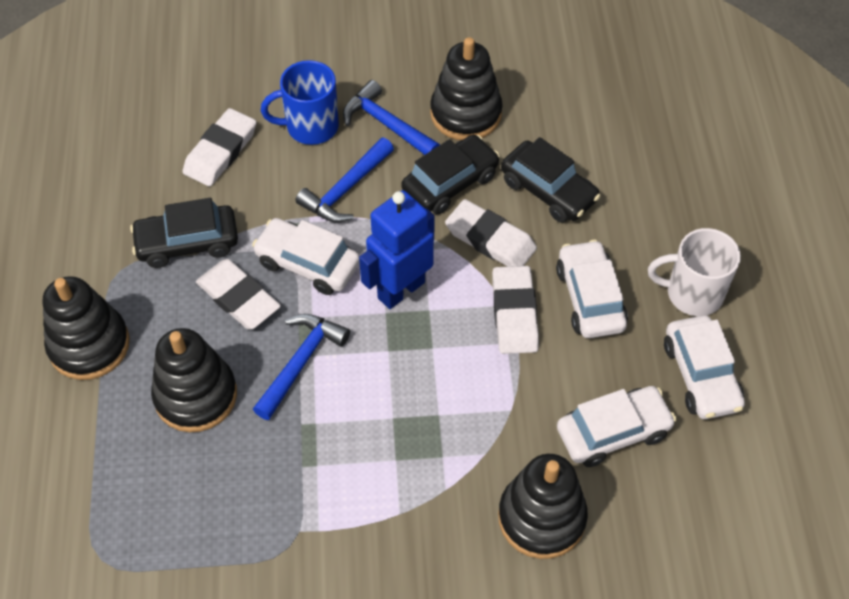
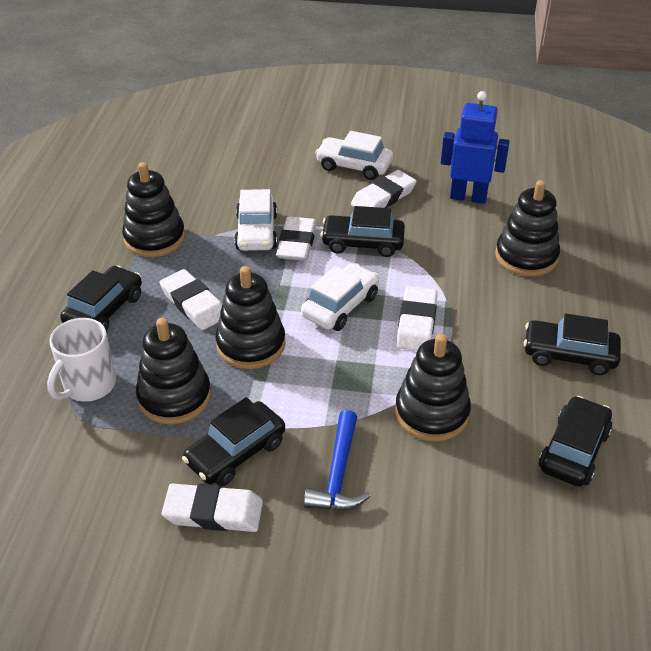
black car: [130,198,238,268] [401,135,500,215] [501,137,601,223] = 3 -> [60,265,142,331] [182,397,285,486] [320,206,405,257] [523,314,621,375] [539,396,612,487] = 5
black stacking toy: [42,276,130,380] [151,328,237,432] [430,37,503,140] [498,454,588,559] = 4 -> [122,162,185,257] [136,318,211,424] [215,266,286,369] [395,334,471,441] [495,180,560,277] = 5
blue hammer: [253,314,350,420] [295,138,394,223] [343,80,440,155] = 3 -> [303,410,371,510] = 1
blue mug: [261,60,339,145] = 1 -> none = 0
white car: [252,218,360,295] [556,240,628,338] [557,386,676,467] [664,315,745,419] = 4 -> [234,189,277,251] [301,263,379,331] [315,131,393,180] = 3
white eraser: [183,108,256,187] [196,259,281,329] [445,199,537,267] [492,266,539,354] = 4 -> [159,269,223,330] [162,484,263,532] [276,217,317,261] [351,170,416,208] [396,286,438,351] = 5

